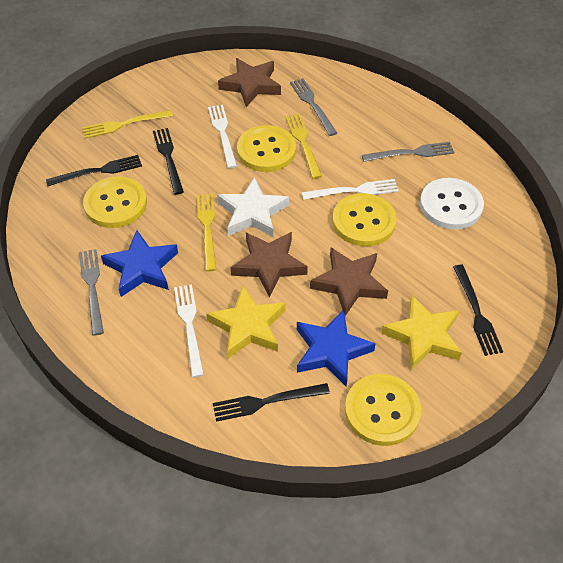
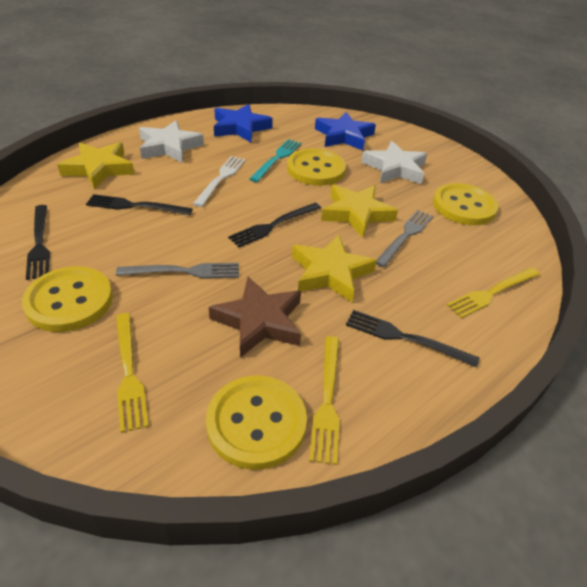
brown star: [218,58,281,107] [231,232,308,298] [310,247,388,316] = 3 -> [209,277,301,358] = 1
grey fork: [79,249,104,336] [290,78,337,136] [362,142,454,162] = 3 -> [116,263,239,278] [376,210,433,267] = 2
turquoise fork: none = 0 -> [250,139,301,182] = 1
white button: [420,178,484,230] = 1 -> none = 0
white fork: [174,284,204,378] [208,105,237,168] [302,179,399,200] = 3 -> [193,156,246,207] = 1
white star: [217,177,289,237] = 1 -> [139,120,204,163] [361,141,427,184] = 2
yellow star: [206,285,286,358] [381,295,462,370] = 2 -> [57,142,134,189] [292,235,377,302] [321,184,398,238] = 3

